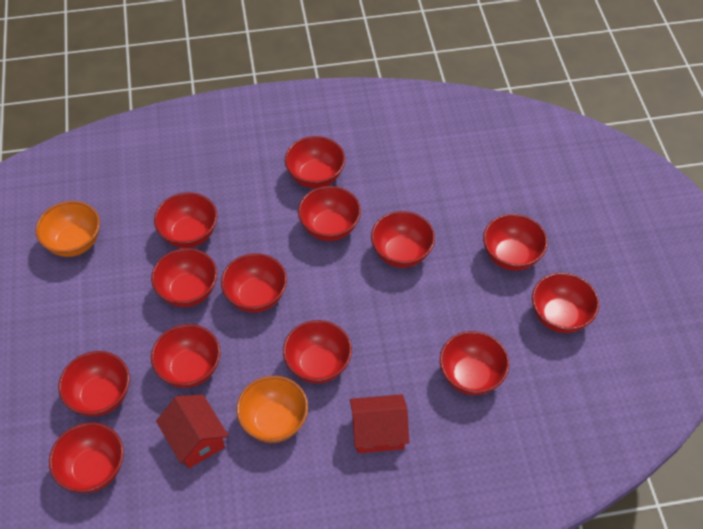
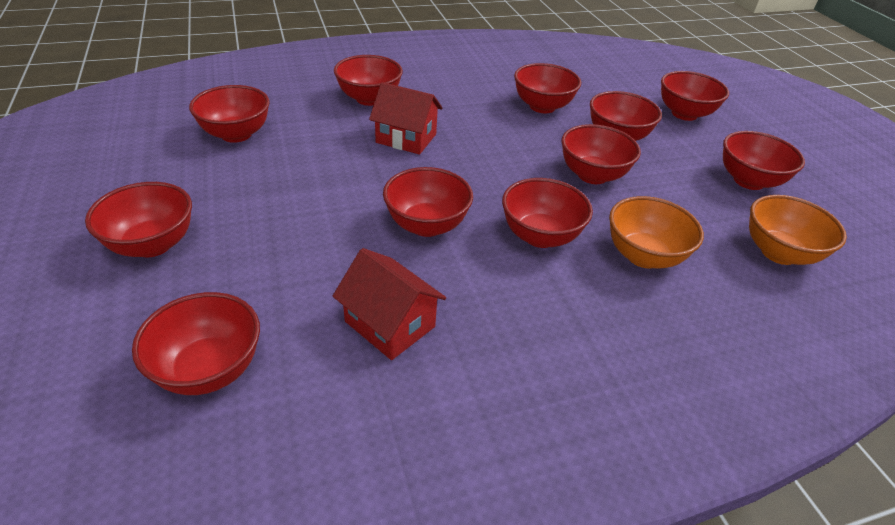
red bowl: [49,422,124,493] [58,351,130,417] [151,248,217,307] [151,324,221,388] [154,192,218,248] [221,253,287,312] [283,320,352,383] [285,136,345,188] [298,186,361,241] [371,211,435,268] [440,331,509,395] [483,214,548,271] [532,273,599,333] = 13 -> [85,182,192,257] [132,292,260,395] [189,85,270,143] [334,55,403,106] [383,167,473,237] [502,178,593,248] [514,63,581,113] [561,124,641,184] [590,91,662,141] [661,71,729,121] [723,131,805,190] = 11

